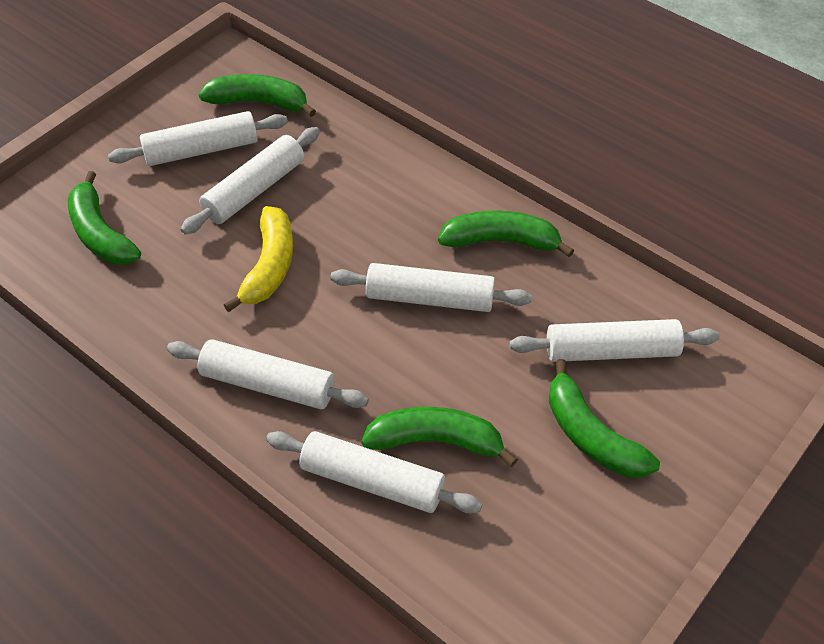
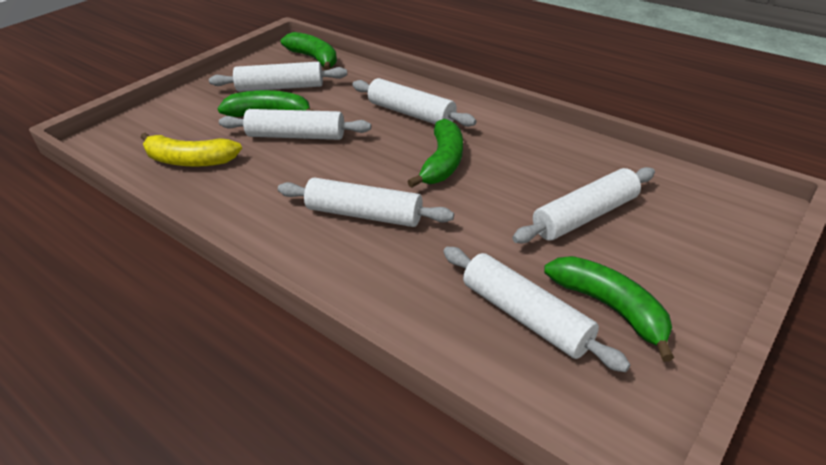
green banana: [68,171,141,264] [198,74,316,117] [361,407,518,467] [438,211,574,257] [549,359,660,477] = 5 -> [217,90,314,117] [281,32,337,70] [407,119,463,188] [544,256,674,362] = 4

